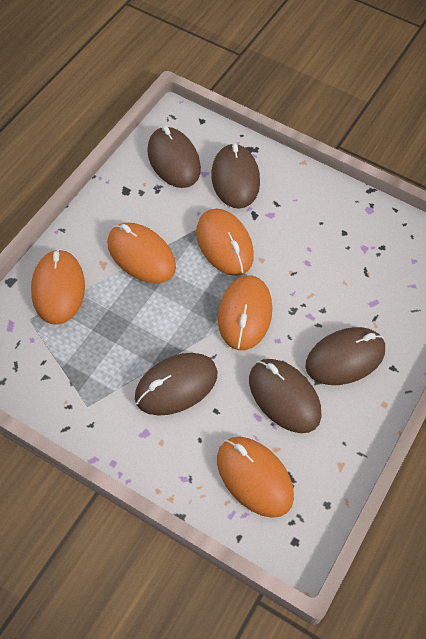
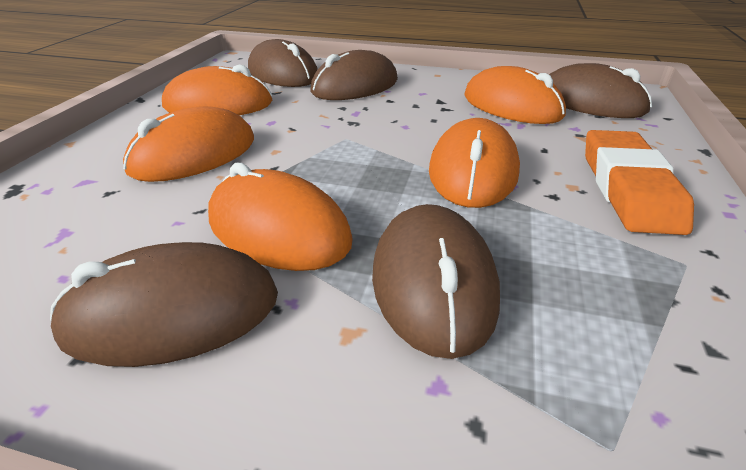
orange eraser: none = 0 -> [585,130,694,235] = 1

